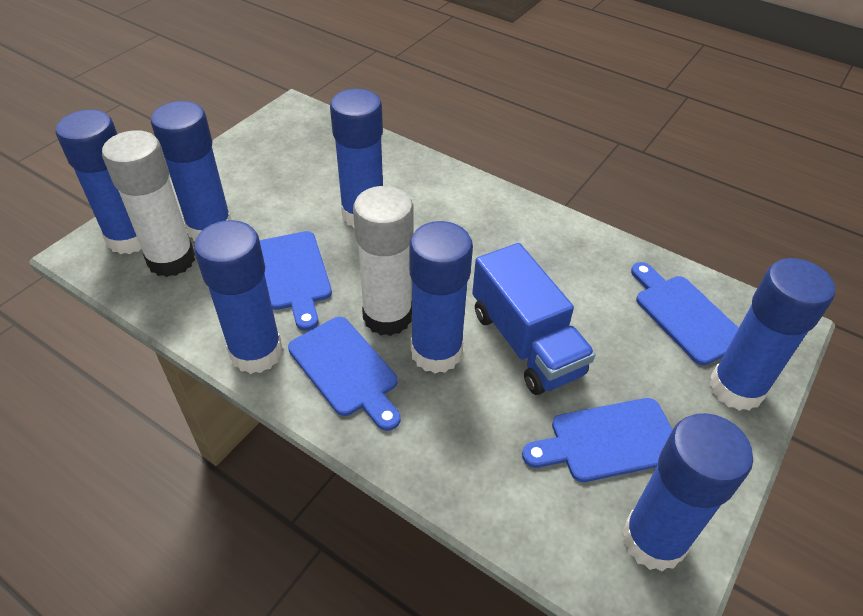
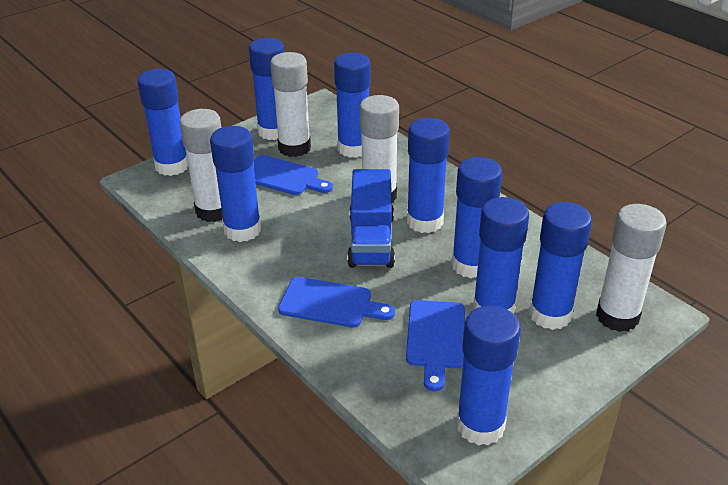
blue cutting board: [260,231,332,331] [288,317,400,431] [522,398,672,482] [631,262,738,365] = 4 -> [253,155,333,195] [278,277,395,328] [406,300,465,391] = 3
blue glue stick: [56,110,142,254] [151,101,231,241] [194,220,282,374] [330,89,383,228] [409,221,473,373] [622,413,753,572] [709,258,835,411] = 7 -> [137,69,188,176] [210,126,261,242] [249,38,284,140] [334,53,371,158] [407,118,450,233] [452,157,502,278] [456,306,521,445] [473,197,529,314] [529,202,592,330] = 9
white glue stick: [102,130,195,277] [353,186,413,336] = 2 -> [180,109,223,222] [270,52,311,157] [360,95,399,203] [596,204,666,332] = 4

